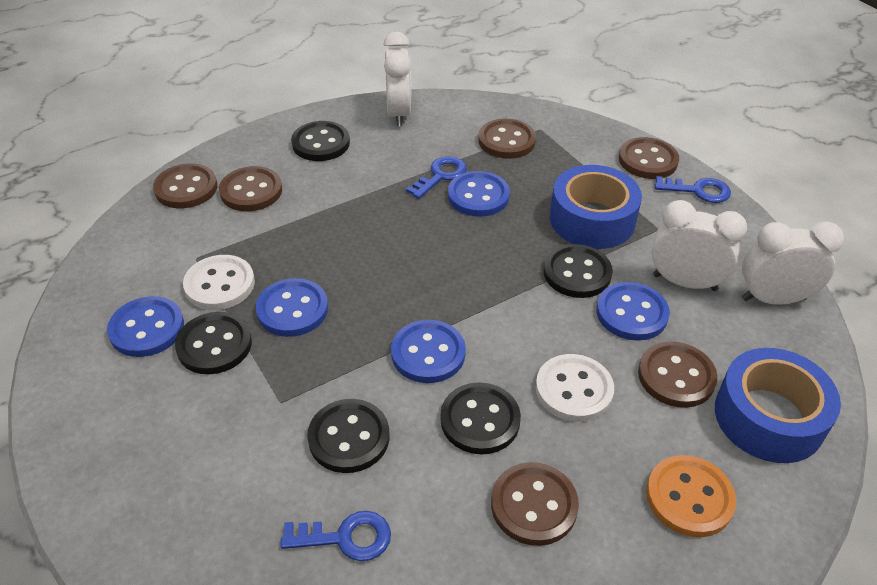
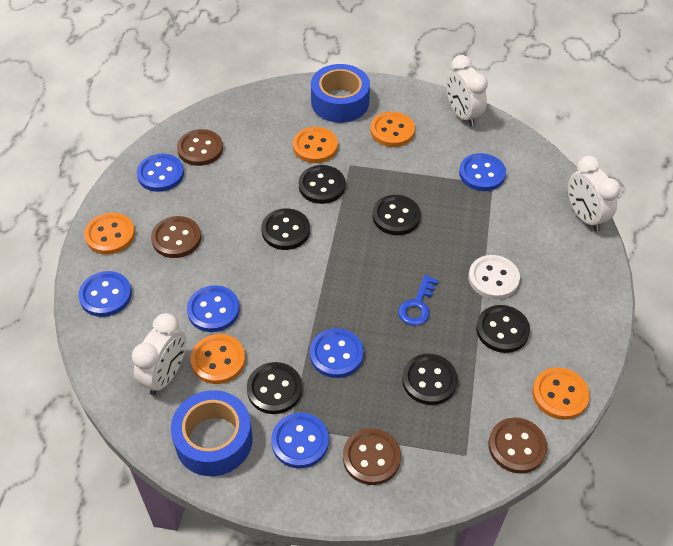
black button: [175,312,252,374] [291,121,350,161] [307,399,389,473] [441,382,521,454] [544,244,613,298] = 5 -> [247,362,302,414] [261,208,310,250] [299,165,345,204] [372,195,421,235] [402,354,458,405] [476,305,530,353] = 6
blue button: [107,296,184,357] [256,278,328,337] [391,320,466,383] [448,171,510,217] [596,282,670,341] = 5 -> [78,271,132,317] [137,154,184,192] [187,285,240,332] [271,413,329,468] [310,328,364,378] [459,153,506,191] = 6
blue key: [280,511,391,561] [406,156,467,199] [654,176,731,203] = 3 -> [398,275,438,326] = 1
brown button: [153,164,217,208] [219,166,282,211] [478,119,536,159] [491,462,579,546] [619,137,679,179] [638,341,718,408] = 6 -> [151,216,201,258] [177,129,223,166] [343,428,401,485] [488,417,547,473] = 4
orange button: [646,455,736,537] = 1 -> [84,213,135,255] [190,334,245,384] [293,127,338,163] [370,112,415,147] [532,367,590,420] = 5
white button: [183,255,255,310] [536,354,614,422] = 2 -> [468,255,520,299] = 1

